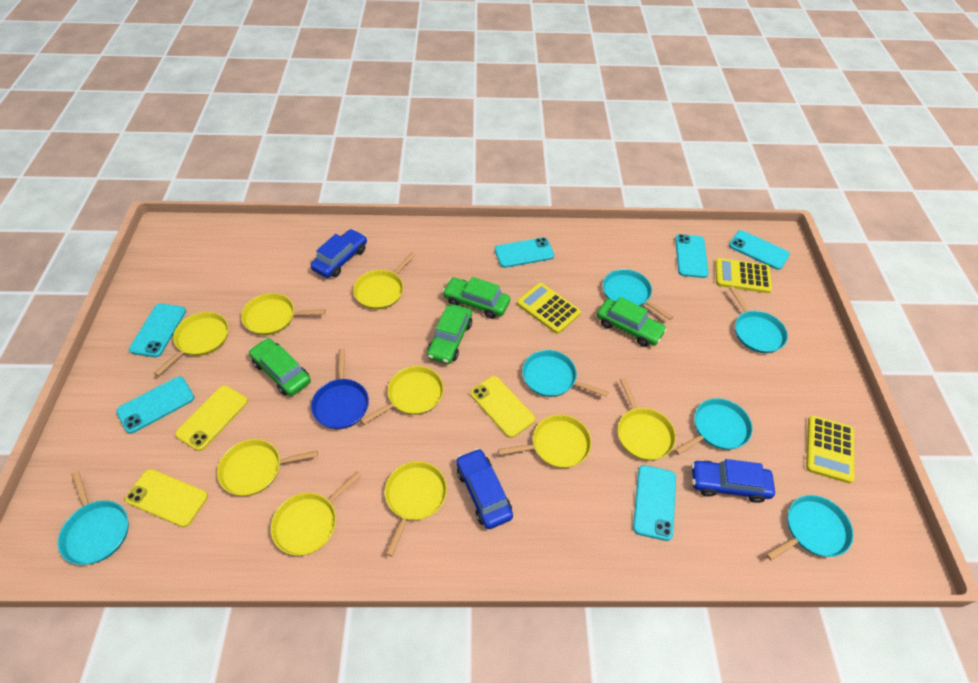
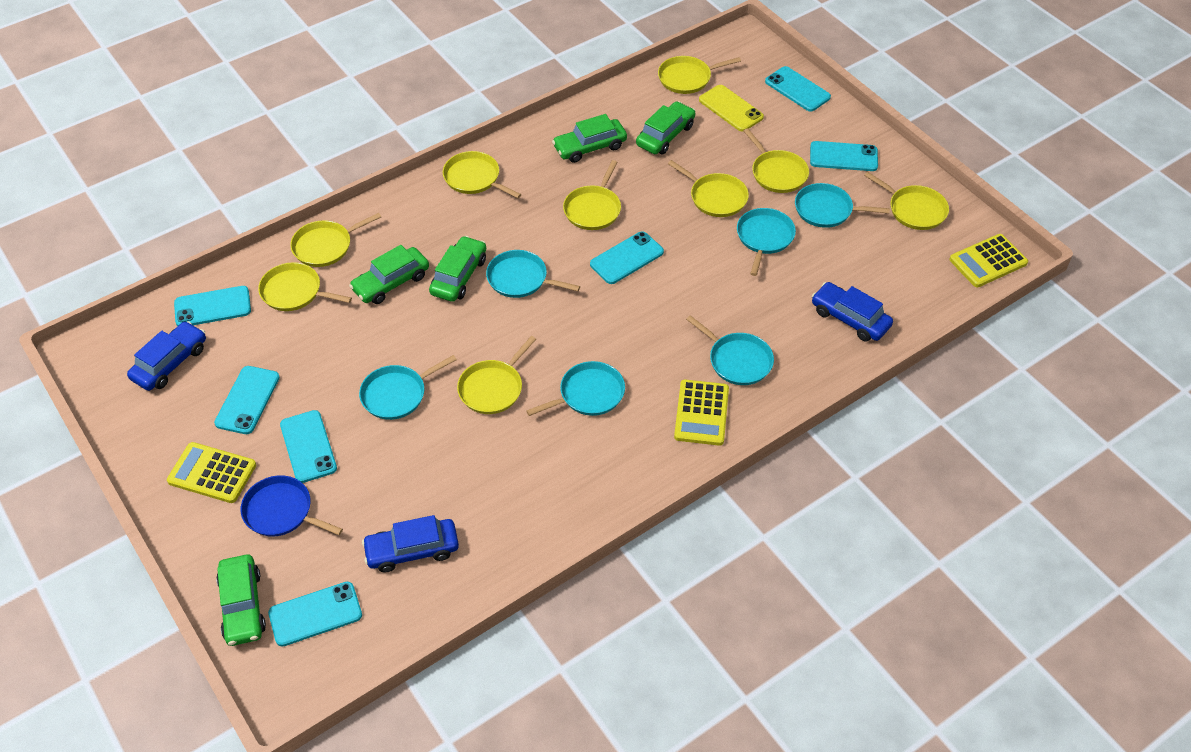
green car: [249,338,311,396] [427,304,472,364] [442,277,510,319] [597,297,667,347] = 4 -> [216,554,266,646] [349,245,429,304] [429,236,486,302] [552,114,627,163] [636,101,695,154] = 5
turquoise phone: [116,376,194,434] [129,303,186,357] [495,237,554,268] [633,465,676,541] [675,234,709,278] [729,230,790,270] = 6 -> [174,286,251,326] [214,366,280,434] [268,582,362,647] [280,410,337,483] [590,231,664,284] [765,66,831,112] [810,141,878,171] = 7
yellow phone: [125,469,208,527] [175,385,248,451] [470,376,535,438] = 3 -> [699,85,764,131] = 1

